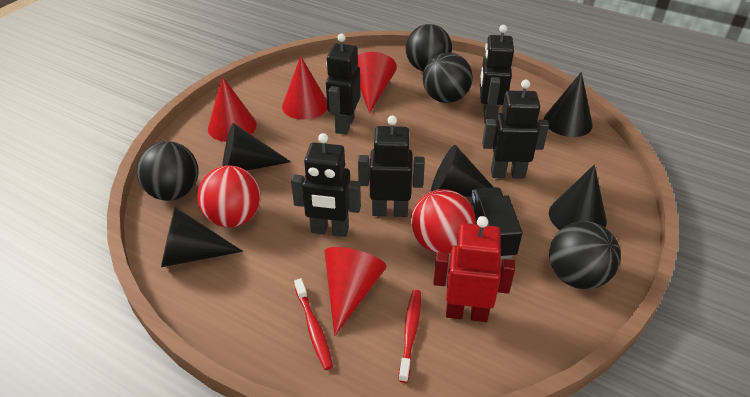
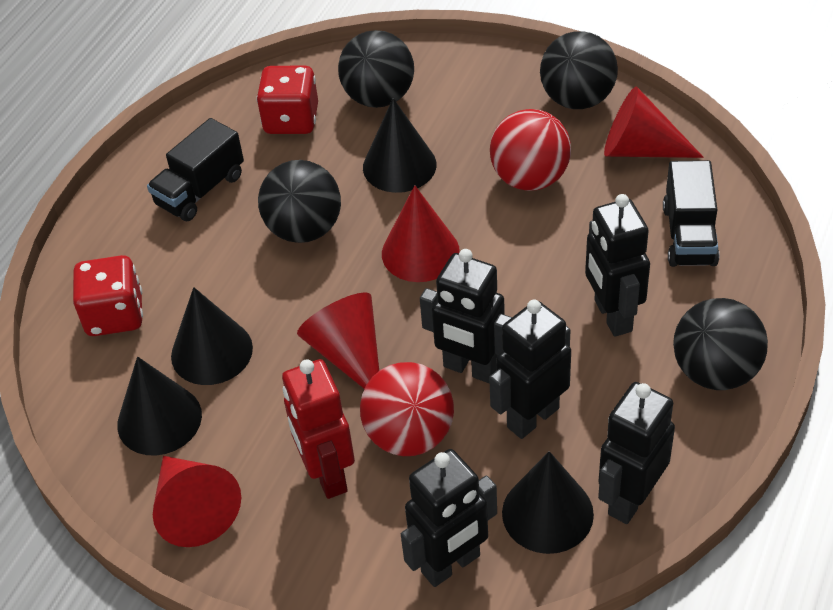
black cone: [161,207,243,267] [222,123,291,171] [431,145,493,197] [544,72,593,137] [549,165,607,230] = 5 -> [117,356,202,455] [171,287,253,385] [363,98,436,193] [502,451,594,554] = 4
black truck: [471,187,522,259] = 1 -> [147,118,244,221] [663,160,719,267] = 2
red dice: none = 0 -> [73,255,143,336] [256,66,318,134] = 2
red toothbrush: [294,278,333,370] [398,290,421,383] = 2 -> none = 0

